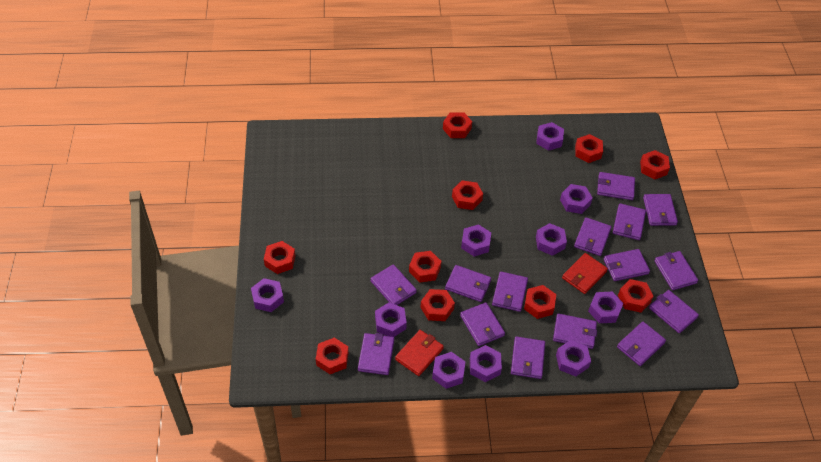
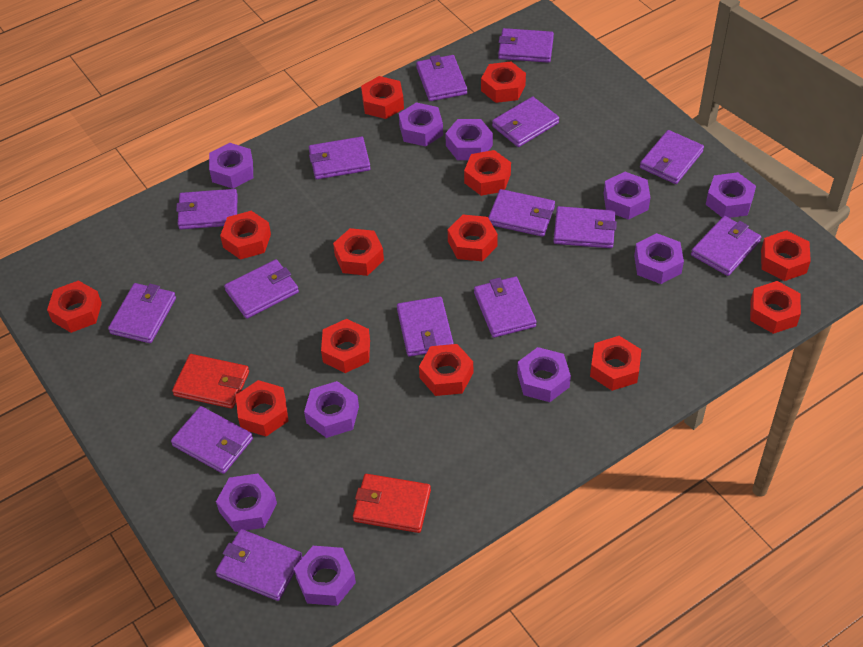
red nut: [264,241,296,274] [316,338,349,374] [409,251,441,283] [420,289,455,321] [443,112,472,138] [452,180,483,210] [524,285,556,319] [575,134,603,163] [618,279,653,313] [640,150,670,180] = 10 -> [47,280,102,333] [220,211,271,260] [236,380,289,436] [321,319,370,373] [333,228,384,276] [361,76,404,119] [419,344,473,396] [448,215,498,261] [464,150,511,196] [481,62,526,103] [590,336,642,391] [750,281,801,334] [761,230,811,281] = 13

